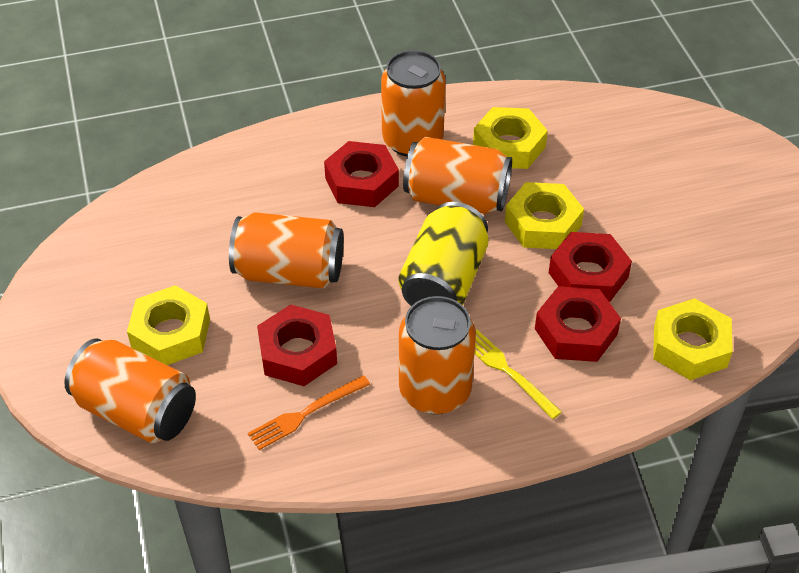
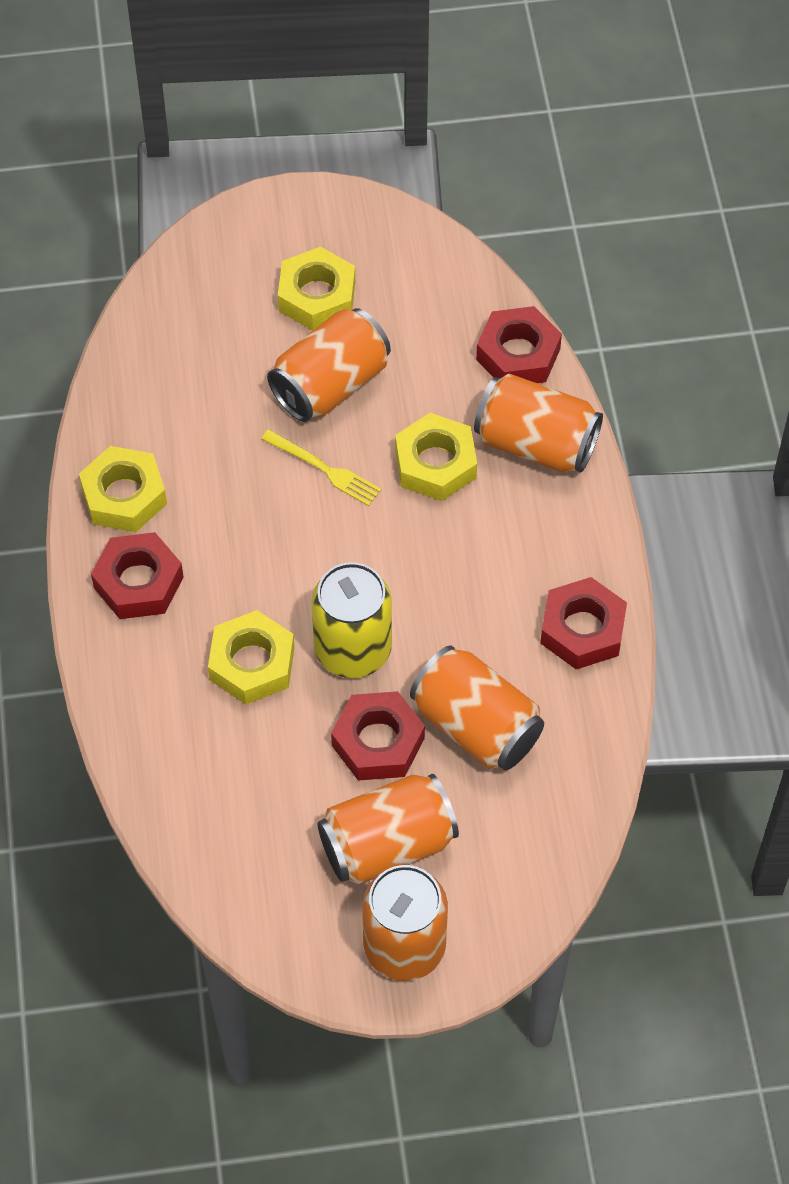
orange fork: [248,375,370,450] = 1 -> none = 0

